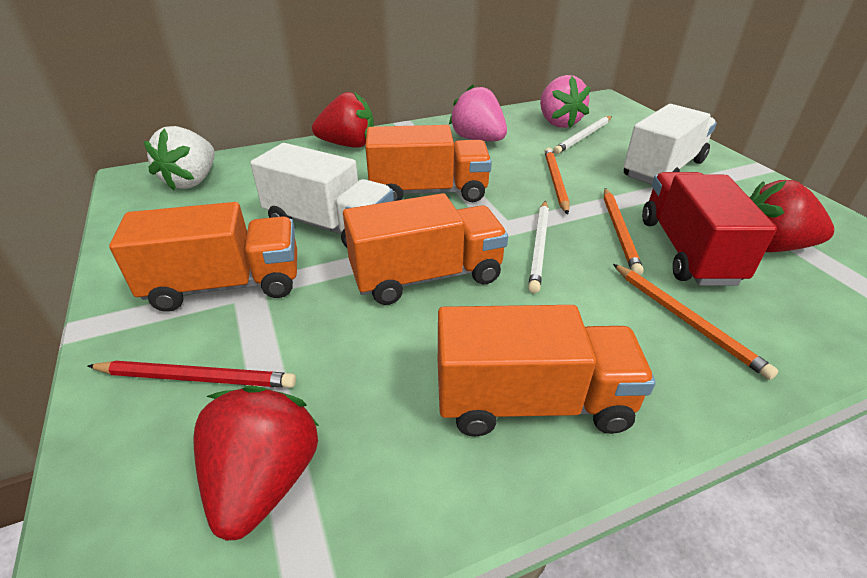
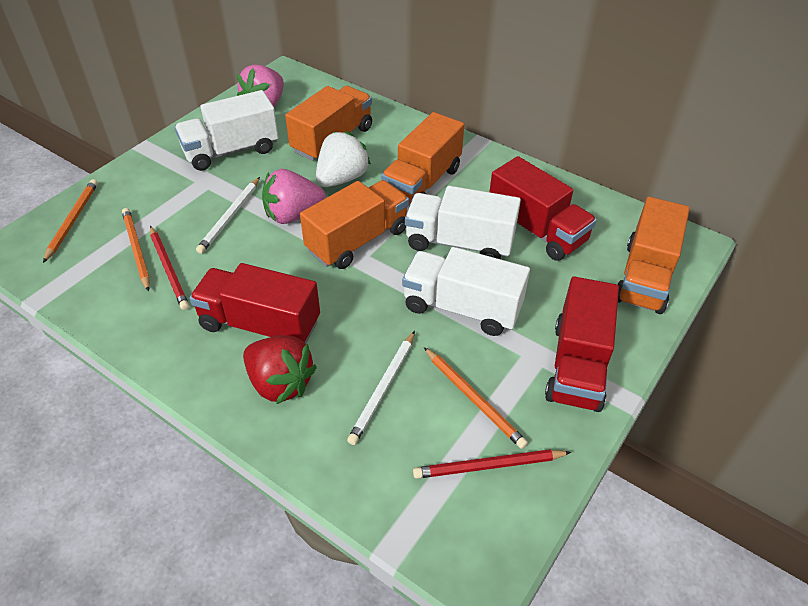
red pencil: [88,361,296,388] = 1 -> [150,226,189,310] [413,449,571,479] = 2
red strawberry: [193,385,319,541] [312,92,374,148] [750,180,834,252] = 3 -> [243,335,317,404] = 1
red truck: [642,172,777,286] = 1 -> [190,263,320,344] [490,156,597,261] [545,276,619,412] = 3
white truck: [250,143,394,248] [624,104,717,185] = 2 -> [175,90,279,171] [402,247,530,336] [405,186,521,259] = 3

